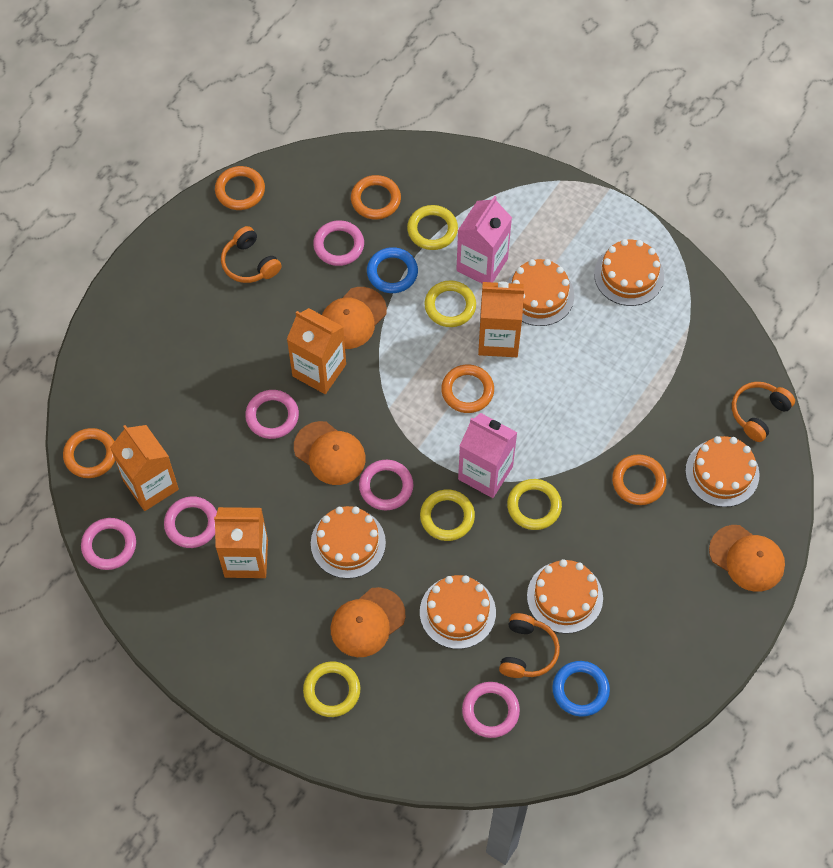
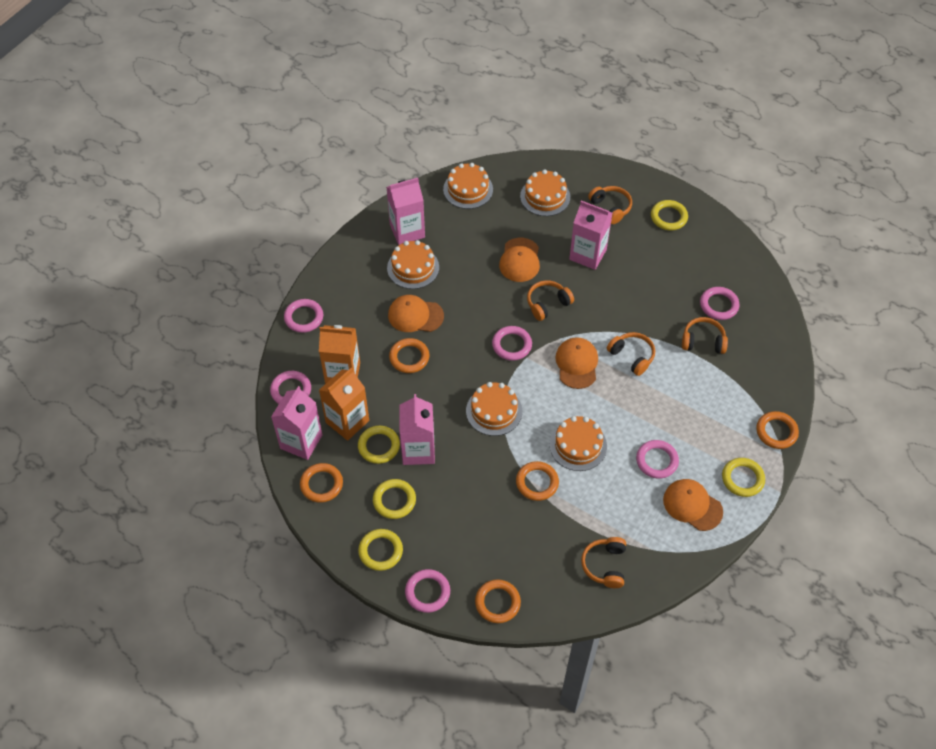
blue ring: [367,247,418,293] [552,661,610,717] = 2 -> none = 0
orange cake: [311,506,386,579] [420,575,496,649] [507,259,574,326] [527,559,603,634] [594,239,664,306] [685,436,760,507] = 6 -> [387,240,439,289] [443,163,493,209] [466,382,522,436] [520,169,570,216] [550,416,607,471] = 5
orange carton: [110,425,179,511] [214,507,268,578] [287,308,346,394] [478,282,524,357] = 4 -> [319,325,360,384] [319,368,369,441] = 2
orange headphones: [221,226,282,283] [499,613,560,678] [732,382,795,442] = 3 -> [527,280,574,321] [581,537,626,588] [588,186,632,224] [607,332,655,376] [682,317,728,354] = 5
pink carton: [456,196,512,284] [458,413,518,498] = 2 -> [271,386,323,460] [387,178,425,245] [399,394,435,465] [569,201,612,270] = 4

